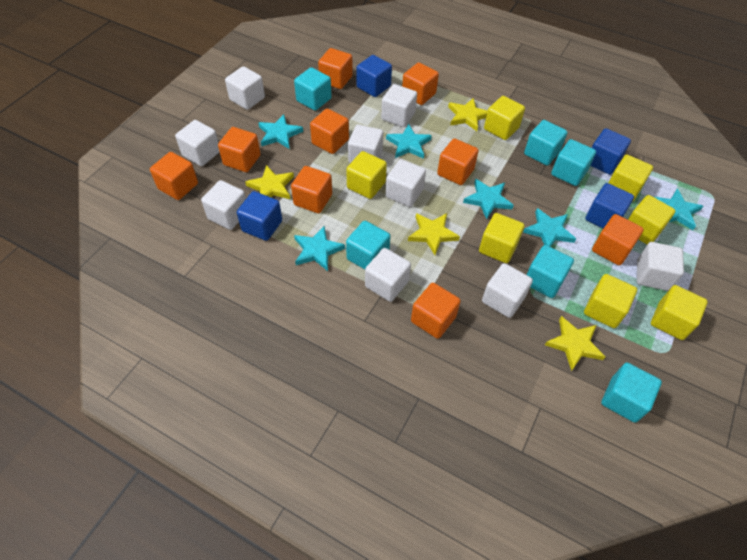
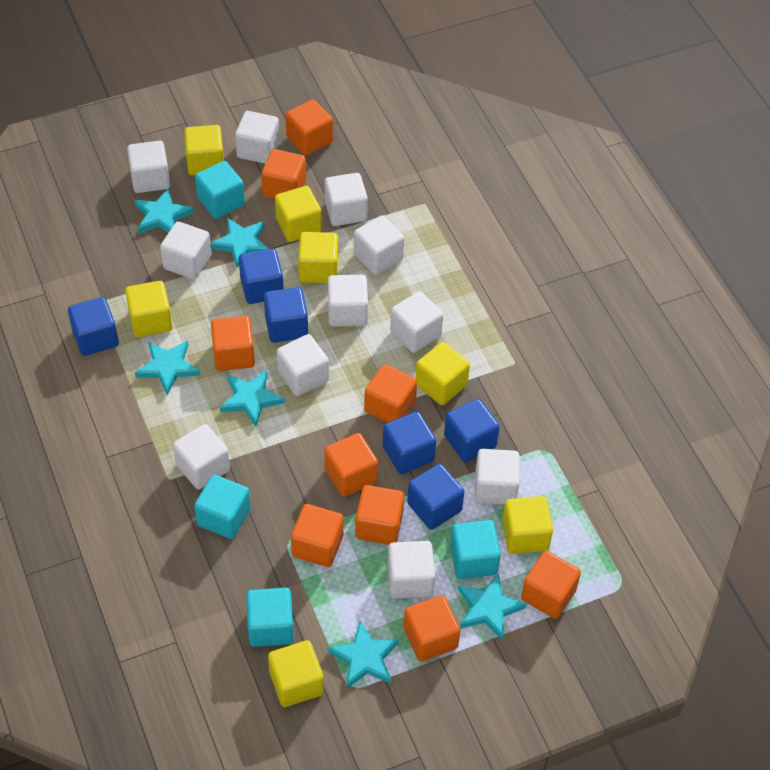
blue cube: [237,191,282,241] [356,55,392,97] [586,183,634,228] [590,128,631,174] = 4 -> [68,297,119,356] [239,249,284,304] [264,287,308,343] [383,411,436,474] [407,464,464,530] [444,399,500,462] = 6
turquoise cube: [294,67,332,111] [346,221,391,269] [524,120,568,166] [527,245,574,298] [551,139,596,186] [601,363,662,423] = 6 -> [194,475,251,539] [195,161,245,219] [246,588,294,647] [450,520,501,579] = 4
white cube: [175,120,220,166] [201,180,246,230] [225,66,265,110] [348,125,383,163] [365,248,411,302] [381,84,417,127] [385,159,426,207] [482,263,533,318] [637,242,684,291] = 9 -> [127,141,170,193] [160,221,211,279] [173,424,230,490] [235,111,280,164] [277,334,329,396] [325,173,368,226] [328,275,368,327] [354,215,404,275] [388,541,435,598] [390,291,443,353] [475,449,520,505] = 11
yellow star: [245,165,294,199] [408,213,460,255] [448,98,488,131] [545,316,605,371] = 4 -> none = 0

